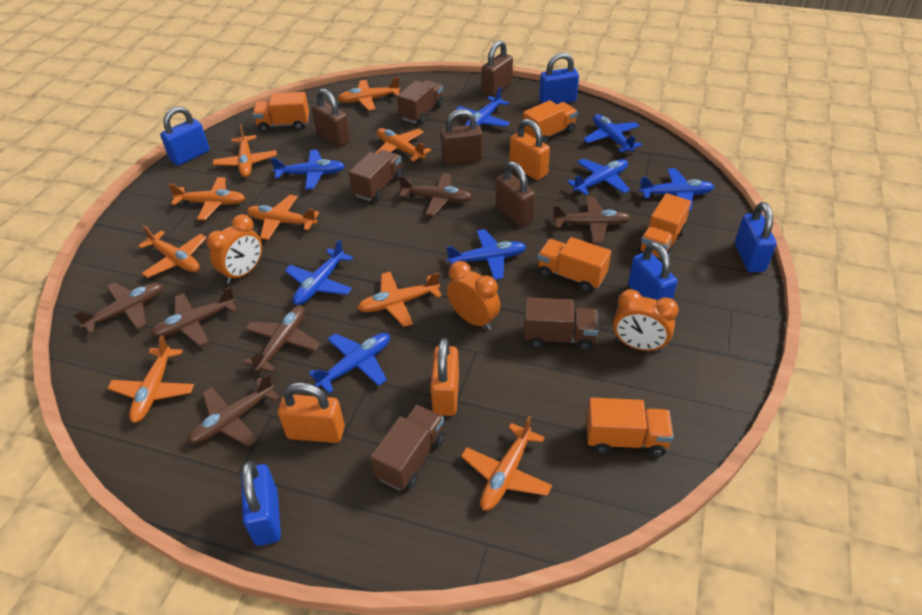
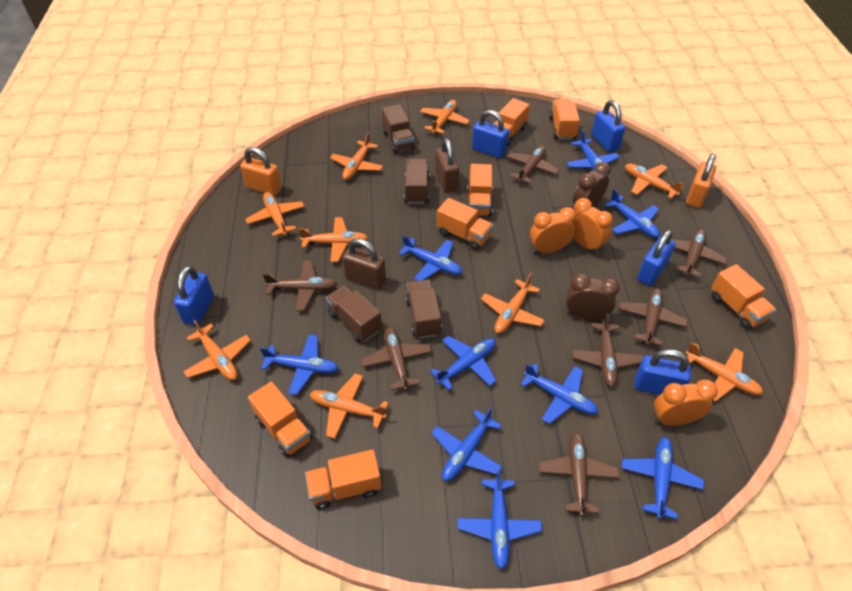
blue plane: [271,150,345,190] [285,239,353,305] [309,333,390,393] [446,229,526,280] [456,87,510,127] [567,159,630,195] [583,114,642,152] [639,168,714,211] = 8 -> [260,334,339,395] [398,235,462,281] [430,336,496,390] [432,407,502,481] [457,470,542,570] [520,364,598,424] [566,130,620,176] [604,189,660,238] [621,437,704,519] = 9
brown clock: none = 0 -> [566,273,620,320] [573,162,611,207] = 2
brown padlock: [312,88,351,147] [441,109,483,164] [481,40,513,97] [496,161,535,226] = 4 -> [342,238,386,289] [435,138,459,192] = 2
brown plane: [73,282,163,334] [150,287,237,346] [187,373,280,447] [243,306,320,372] [399,173,472,216] [552,197,631,243] = 6 -> [263,260,337,311] [361,326,432,391] [506,145,559,183] [538,432,620,516] [572,313,644,387] [618,288,688,346] [671,229,727,278] = 7
orange padlock: [278,382,345,443] [430,338,459,416] [509,119,550,180] = 3 -> [240,147,282,196] [686,154,716,208] = 2
orange truck: [253,92,309,132] [523,100,578,144] [538,237,611,293] [586,398,674,457] [638,193,691,259] = 5 -> [248,381,312,457] [305,449,382,510] [437,198,493,250] [467,164,493,217] [494,98,530,147] [549,99,580,140] [711,264,776,329] = 7

